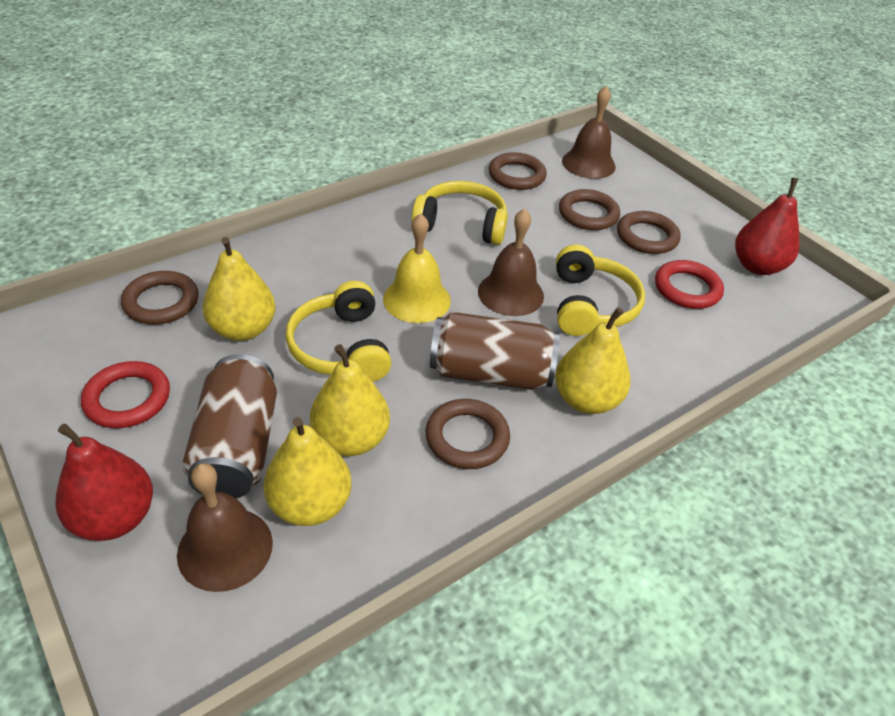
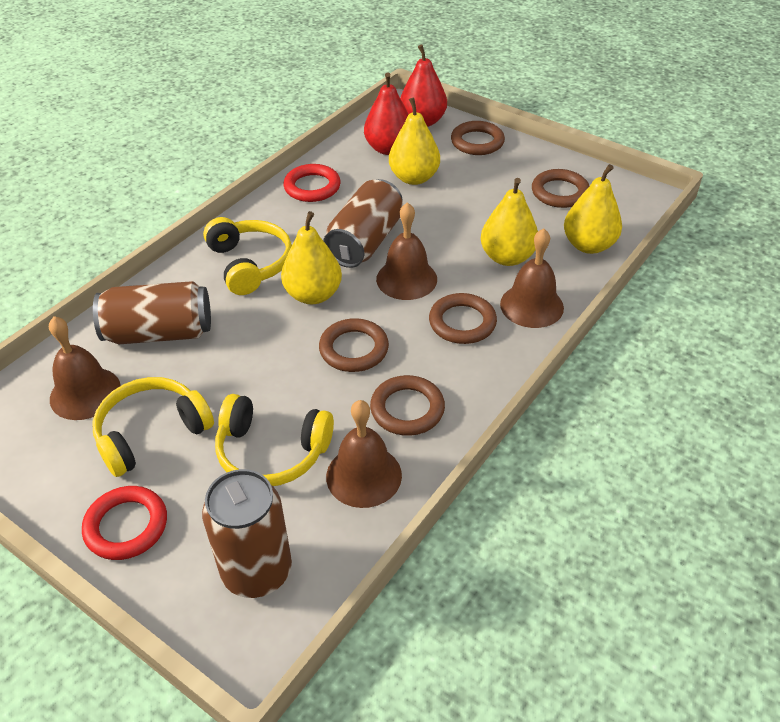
brown bell: [177,463,273,592] [478,208,544,316] [562,86,616,179] = 3 -> [49,316,121,420] [326,400,402,508] [376,202,437,300] [500,228,564,328] = 4
brown can: [182,354,277,499] [430,312,559,390] = 2 -> [93,281,211,345] [202,469,292,598] [323,179,403,268] = 3
yellow bell: [383,213,451,323] = 1 -> none = 0

